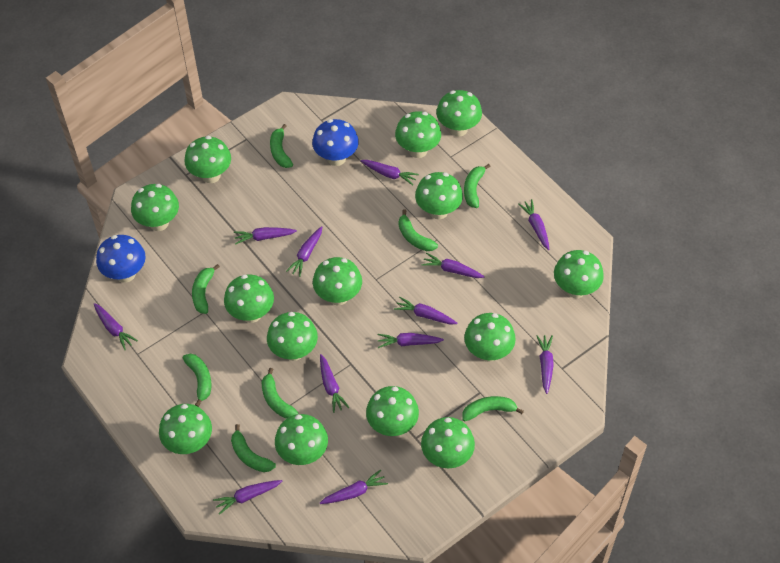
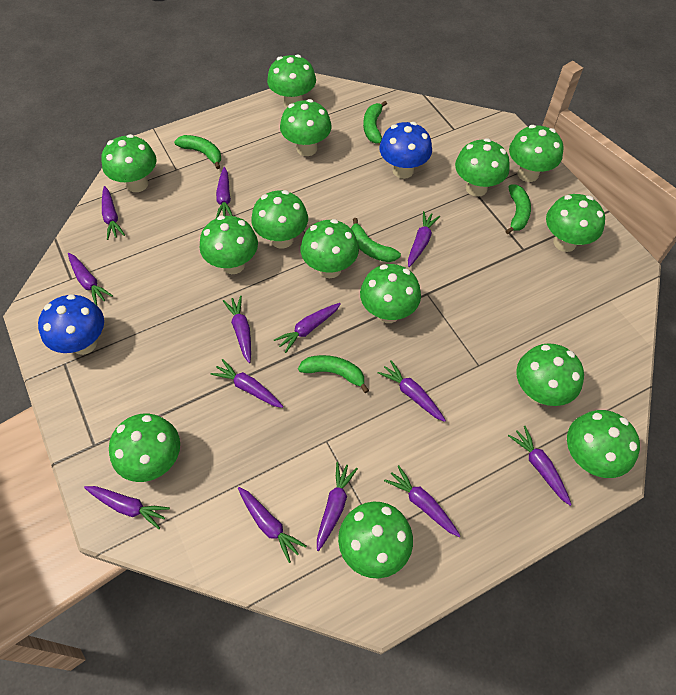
green banana: [183,354,211,407] [192,264,220,314] [231,424,276,472] [262,368,298,418] [270,124,293,168] [399,209,438,251] [462,396,524,421] [464,164,491,208] = 8 -> [174,135,221,169] [298,355,369,393] [351,218,401,262] [363,101,387,144] [505,185,531,234] = 5
purple carrot: [94,303,138,350] [213,480,282,515] [234,227,297,245] [286,226,322,277] [320,354,349,413] [320,470,388,504] [360,160,419,185] [377,333,444,348] [394,297,458,324] [422,253,485,278] [518,199,550,250] [536,335,554,394] = 12 -> [68,253,113,305] [84,486,170,529] [102,186,125,240] [210,359,283,408] [216,167,233,218] [223,296,251,363] [238,487,307,563] [274,303,341,353] [317,462,358,551] [378,360,446,422] [384,465,460,537] [408,211,440,267] [508,426,572,506] = 13

